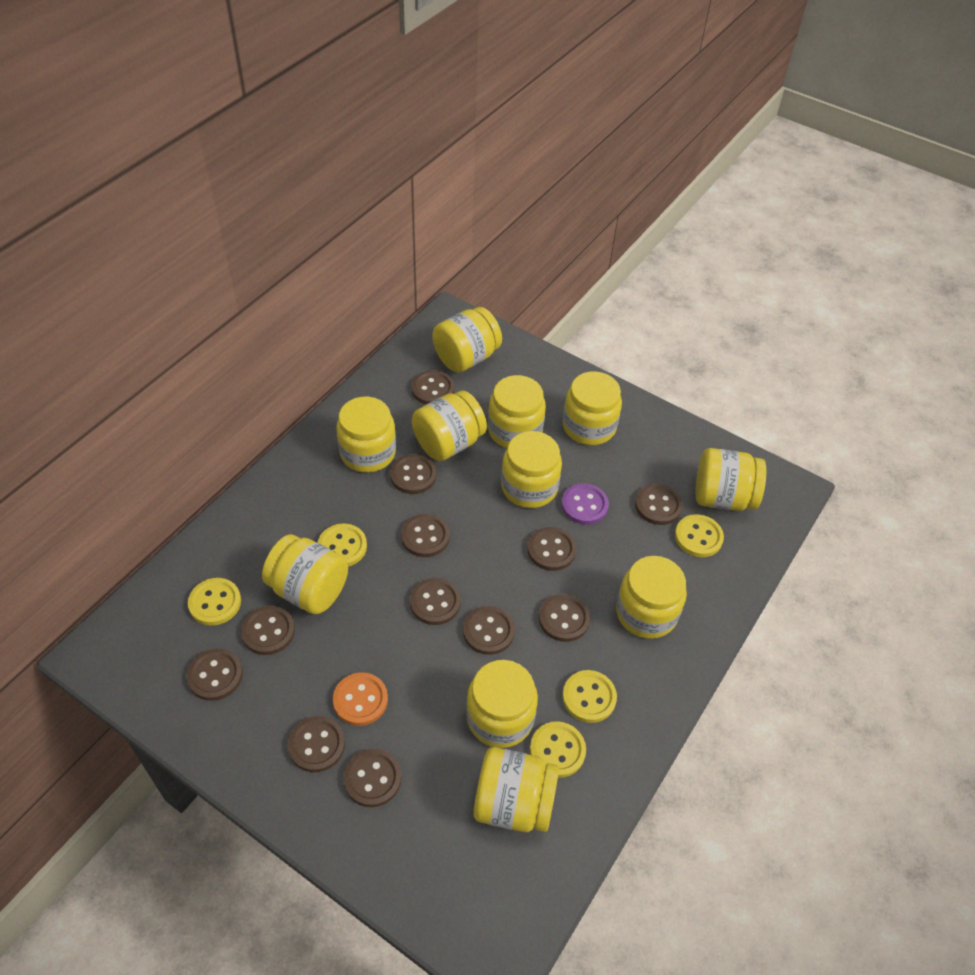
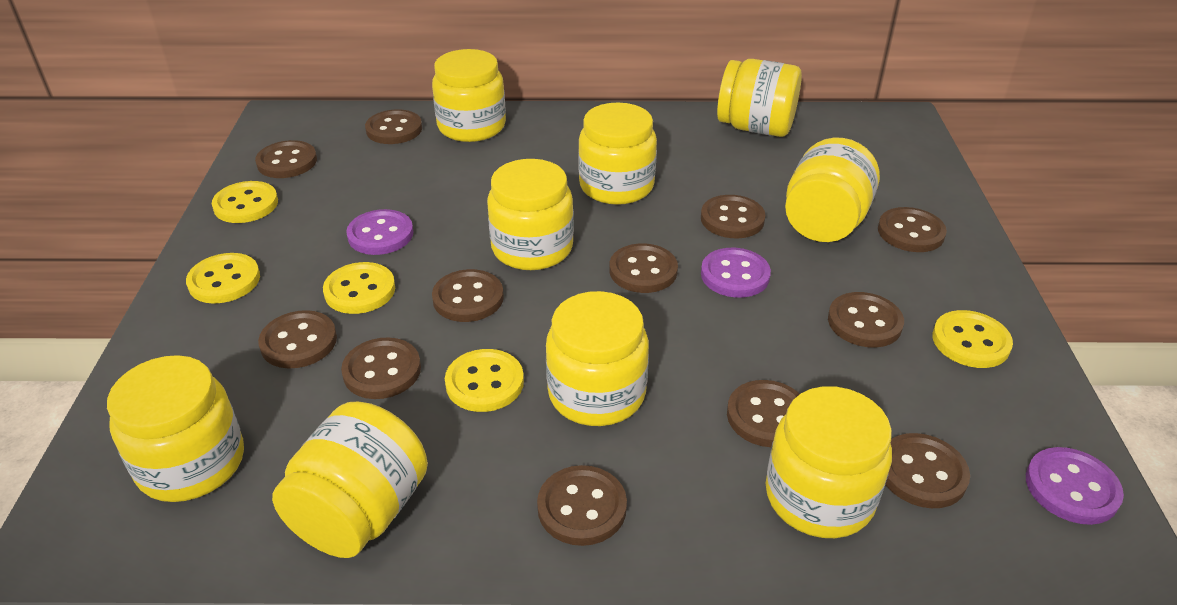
orange button: [333,672,388,726] = 1 -> none = 0
purple button: [561,483,609,525] = 1 -> [346,209,414,255] [701,248,771,298] [1026,447,1124,525] = 3
yellow jar: [262,534,348,614] [336,397,396,473] [412,390,487,461] [432,307,502,373] [466,660,538,748] [474,747,559,832] [488,375,546,448] [501,431,562,508] [563,371,622,445] [616,556,687,639] [695,448,766,511] = 11 -> [107,355,244,502] [272,402,428,558] [432,49,506,142] [487,159,574,270] [546,291,649,426] [578,103,657,205] [717,59,802,137] [766,386,892,538] [785,138,880,242] = 9

